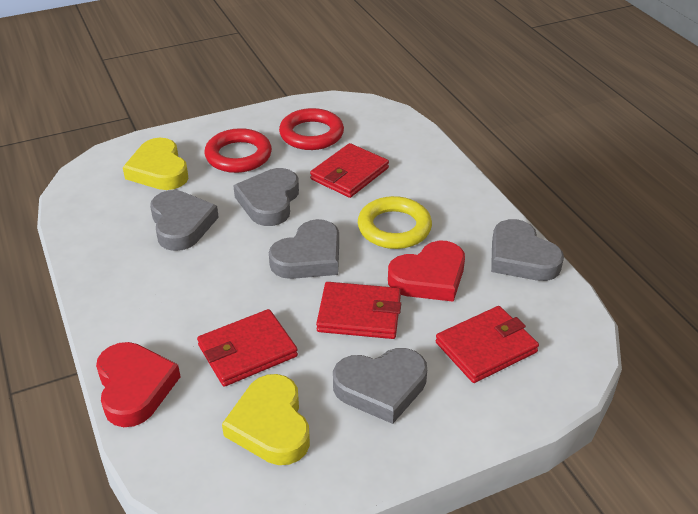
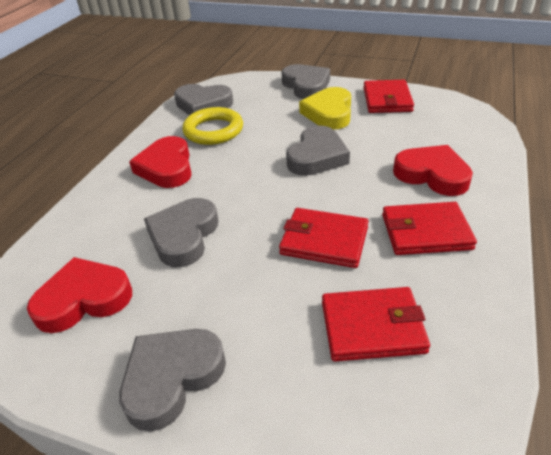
red heart: [96,342,181,427] [388,241,465,302] = 2 -> [27,257,132,333] [129,136,192,188] [393,145,473,196] = 3
red ring: [205,128,272,173] [279,108,344,150] = 2 -> none = 0
yellow heart: [123,138,188,190] [222,374,310,465] = 2 -> [299,87,351,130] = 1

